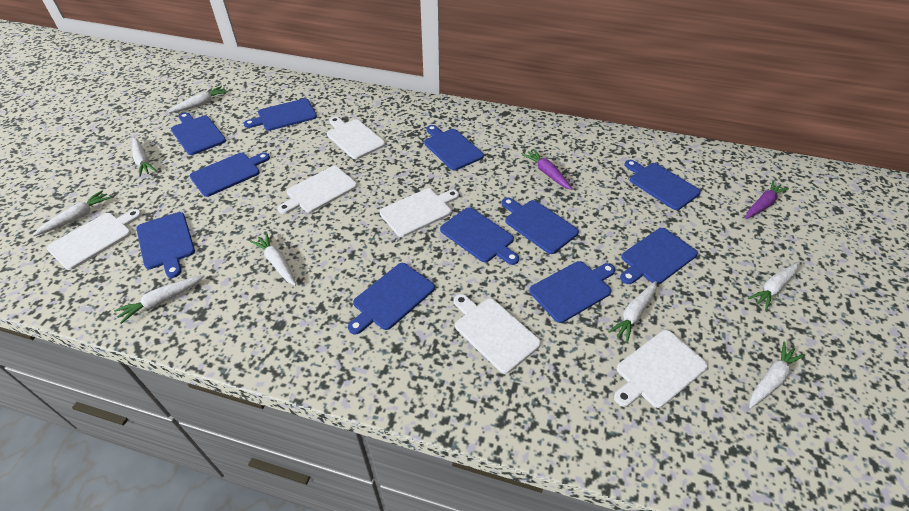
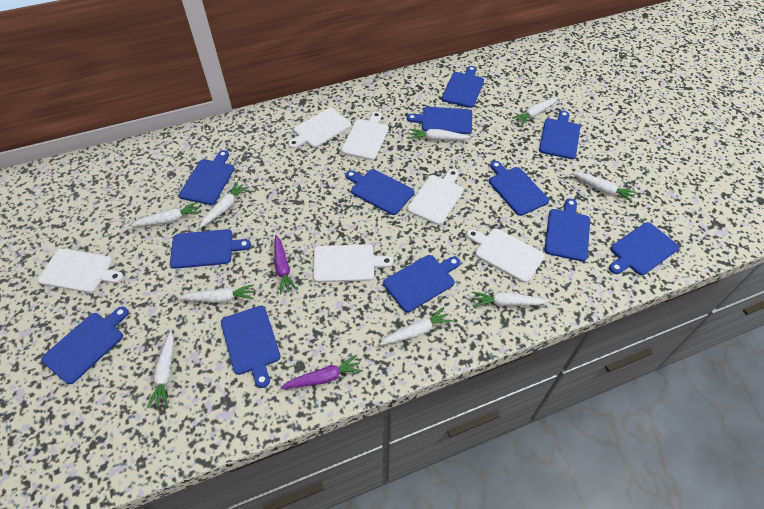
blue cutting board: [136,212,195,278] [171,112,226,155] [190,153,270,197] [244,98,317,131] [348,263,435,335] [424,125,484,170] [440,207,519,265] [502,198,579,254] [529,261,615,323] [620,228,698,285] [624,160,701,210] = 11 -> [41,306,129,384] [170,229,251,269] [179,150,234,205] [221,306,281,388] [345,169,414,215] [383,255,460,312] [407,107,472,134] [442,66,484,108] [489,161,549,216] [539,111,580,159] [544,199,590,261] [609,222,679,275] = 12
white carrot: [32,190,111,236] [114,275,205,324] [132,137,157,177] [168,86,228,113] [250,233,296,286] [608,281,657,343] [748,262,800,311] [749,342,805,408] = 8 -> [130,202,201,227] [147,331,174,408] [178,284,254,303] [199,181,249,228] [379,307,453,345] [409,129,470,140] [472,292,549,307] [512,98,557,125] [571,172,637,202] = 9

